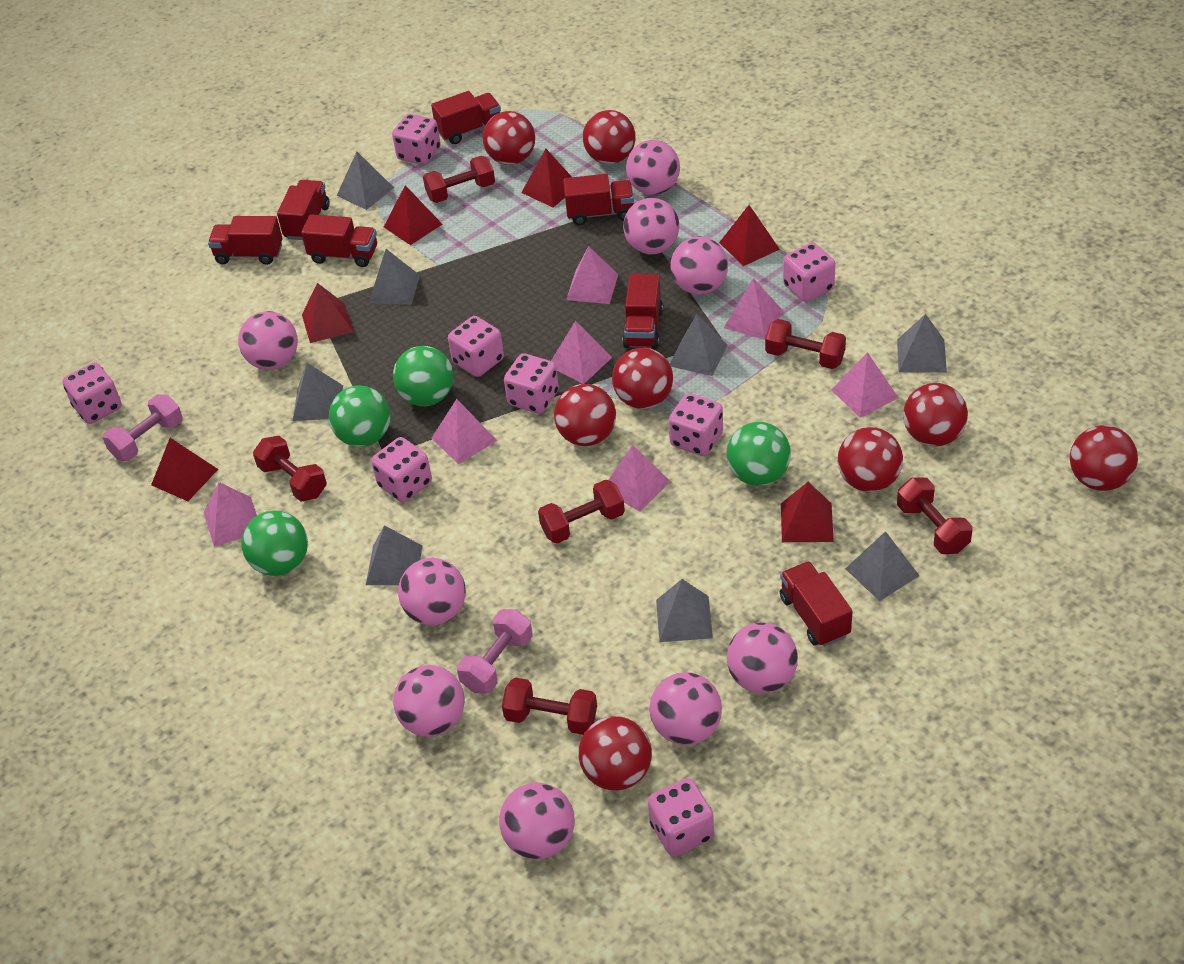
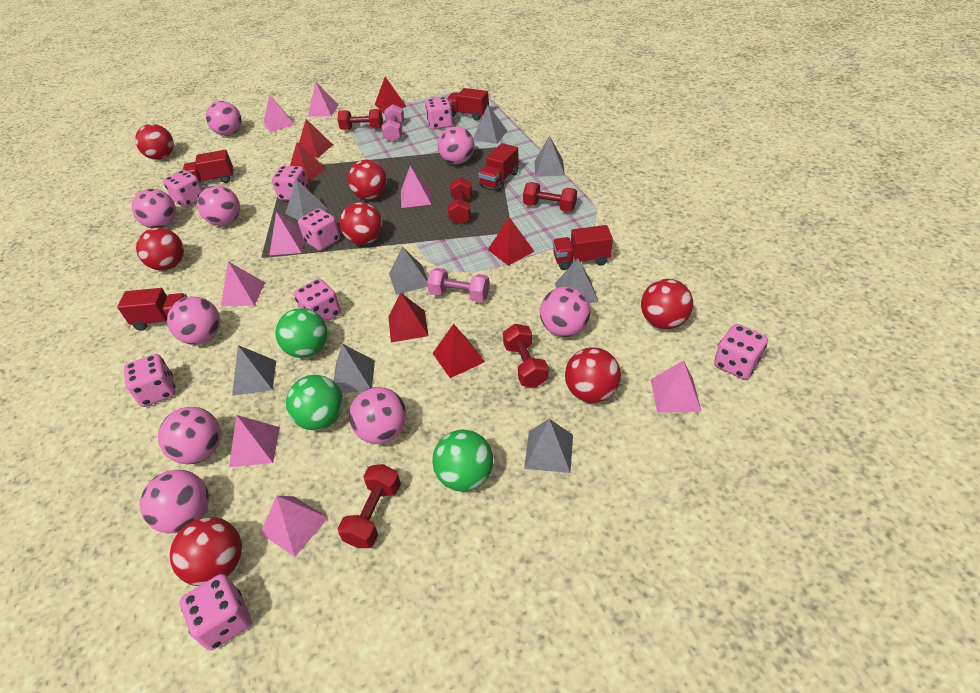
green ball: [241,511,308,576] [329,385,390,447] [393,346,453,406] [727,422,791,486] = 4 -> [275,308,328,358] [286,375,343,430] [432,430,493,492] = 3
pink pyramid: [204,482,257,547] [432,399,497,464] [551,321,612,384] [566,246,618,304] [609,445,671,512] [724,278,783,340] [832,352,898,418] = 7 -> [221,261,265,306] [229,415,280,467] [260,496,328,557] [264,94,294,132] [269,212,304,255] [308,82,338,117] [401,166,431,208] [651,360,701,413] = 8
red ball: [483,111,535,165] [554,384,616,446] [579,716,652,791] [583,110,636,164] [612,348,673,409] [838,427,903,492] [903,383,968,446] [1070,425,1138,491] = 8 -> [135,124,174,160] [136,227,184,271] [170,517,242,586] [340,202,383,245] [348,160,387,200] [565,348,621,403] [641,279,693,329] = 7
red dumbbell: [253,436,327,502] [423,156,495,203] [502,677,597,735] [538,480,625,543] [765,319,846,369] [897,478,972,554] = 6 -> [337,109,383,130] [338,464,401,548] [448,177,472,224] [503,324,548,388] [523,182,577,212] = 5
red truck: [208,216,282,265] [277,180,330,240] [301,214,377,267] [431,91,501,144] [563,174,634,225] [622,274,663,349] [780,561,852,646] = 7 -> [117,288,187,331] [183,150,234,183] [447,88,489,120] [479,143,519,191] [553,225,613,270] = 5

